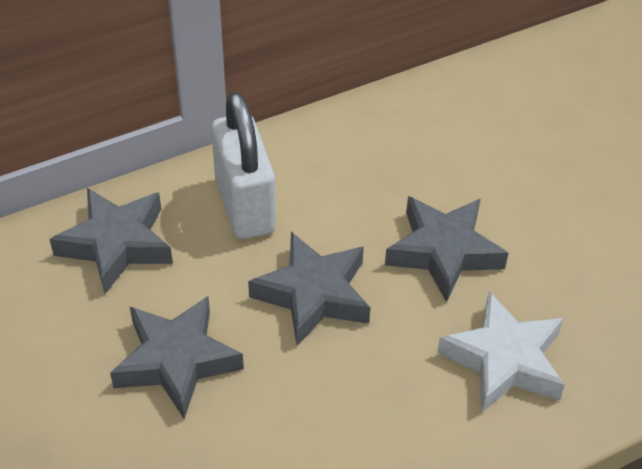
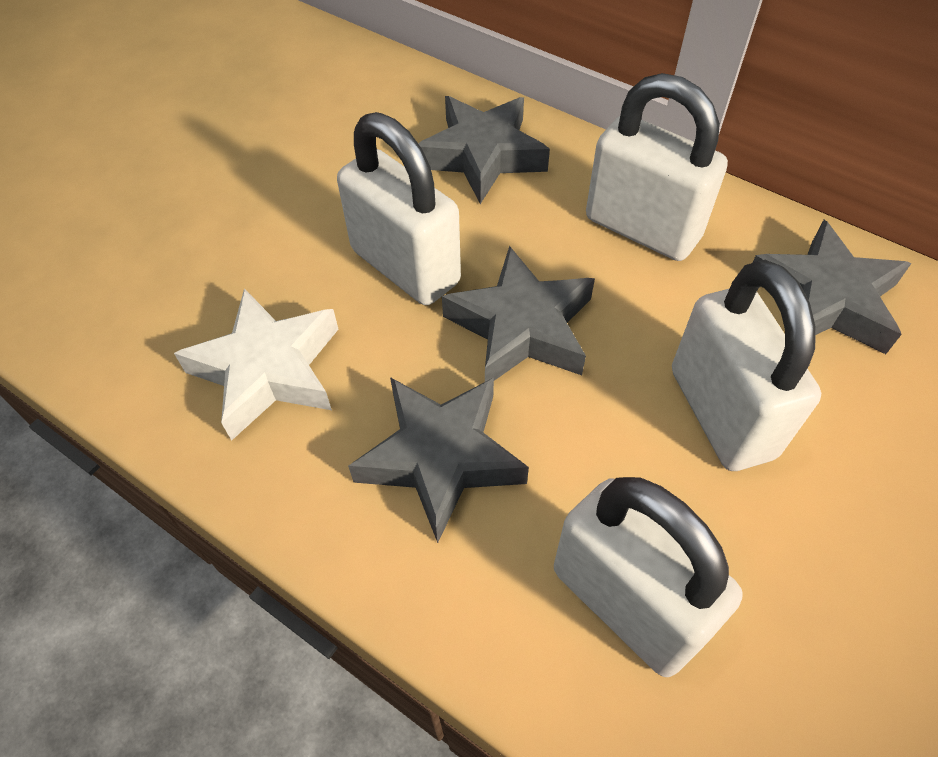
white padlock: [211,92,276,239] = 1 -> [337,112,461,305] [554,477,743,677] [586,73,728,261] [672,260,821,471] = 4

